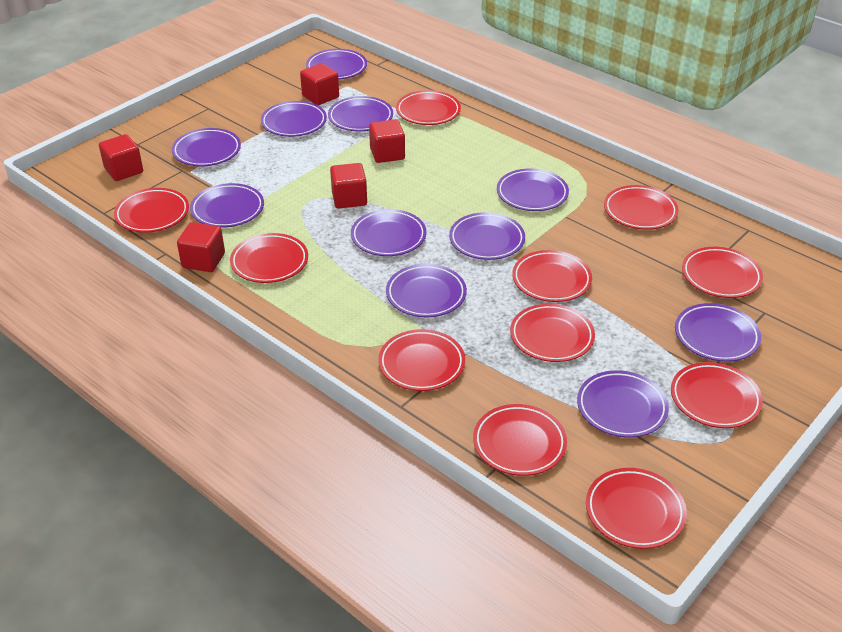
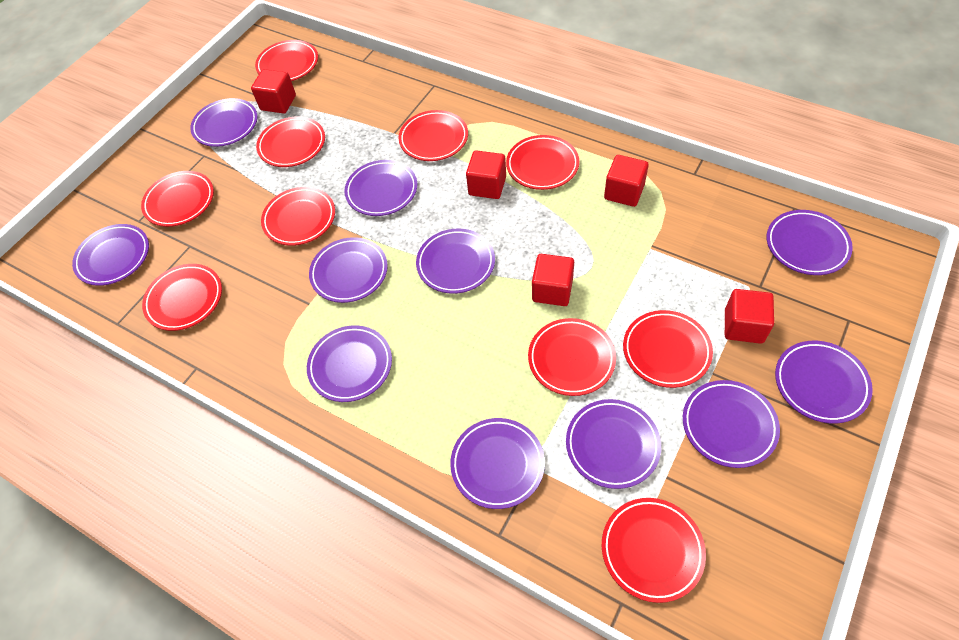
red plate: [114,188,189,233] [230,233,308,283] [378,329,465,391] [396,90,461,125] [473,404,567,476] [510,304,595,362] [512,250,592,302] [586,468,687,549] [604,185,679,230] [671,362,763,428] [682,247,763,298] = 11 -> [141,171,214,227] [142,264,222,331] [255,40,318,81] [256,116,325,167] [261,187,335,246] [398,110,468,161] [506,135,579,190] [528,318,616,396] [602,498,706,603] [623,310,713,388] = 10

